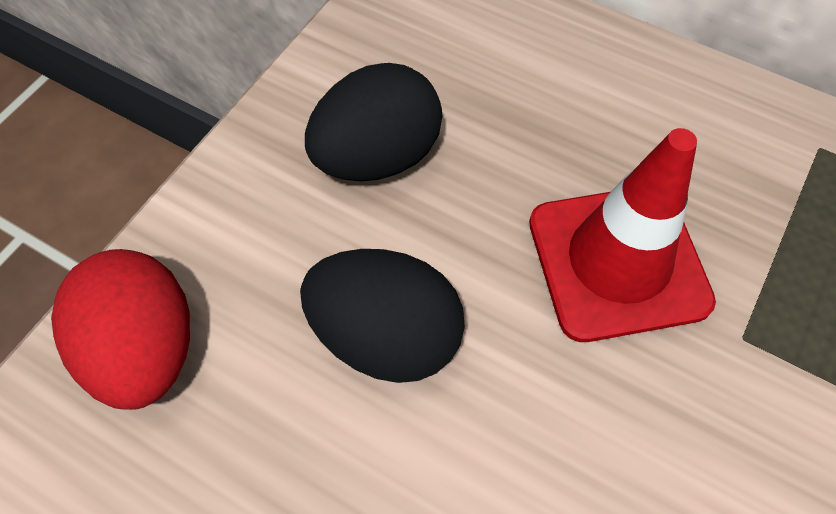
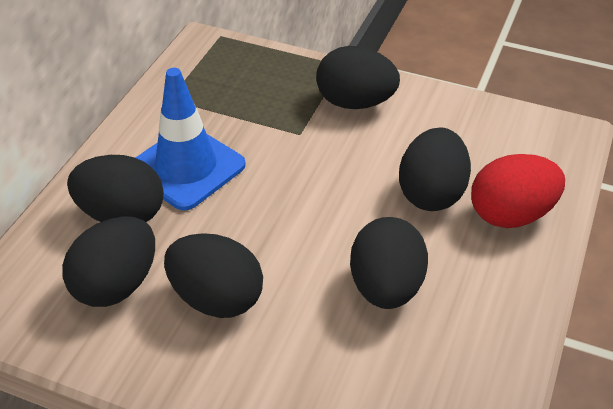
black egg: [300,249,465,383] [305,63,442,181] = 2 -> [62,216,155,307] [67,155,164,222] [164,233,263,318] [316,46,400,109] [350,217,428,309] [399,127,471,211] = 6
blue traffic cone: none = 0 -> [135,68,246,211] = 1
red traffic cone: [529,128,716,342] = 1 -> none = 0

